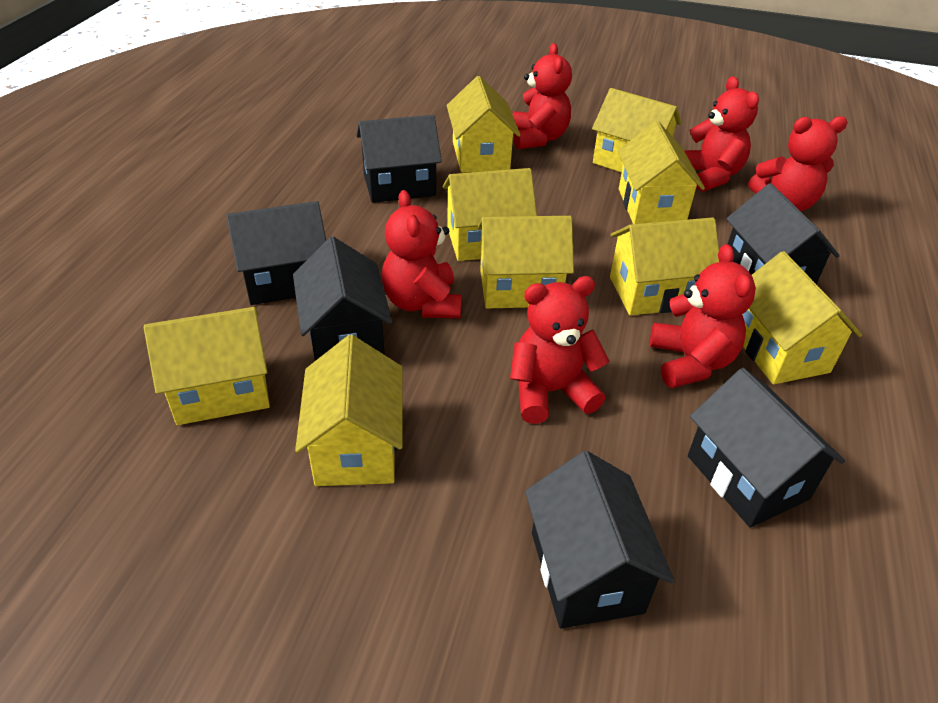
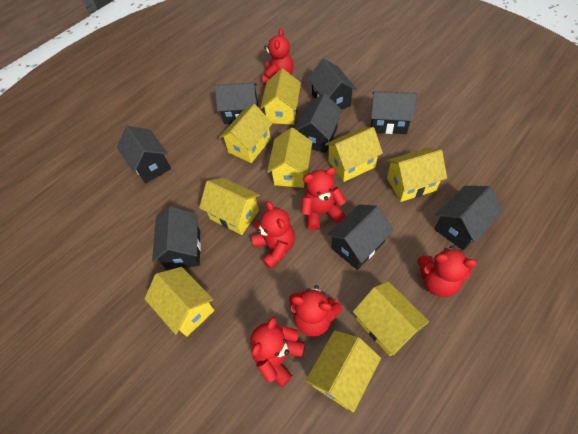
black house: [226,201,326,305] [293,237,392,361] [356,115,442,203] [525,451,674,629] [688,368,845,528] [726,183,840,284] = 6 -> [117,126,171,184] [152,206,201,270] [215,82,258,124] [295,93,342,153] [308,58,357,110] [327,205,394,270] [371,91,417,134] [434,186,503,250] = 8

